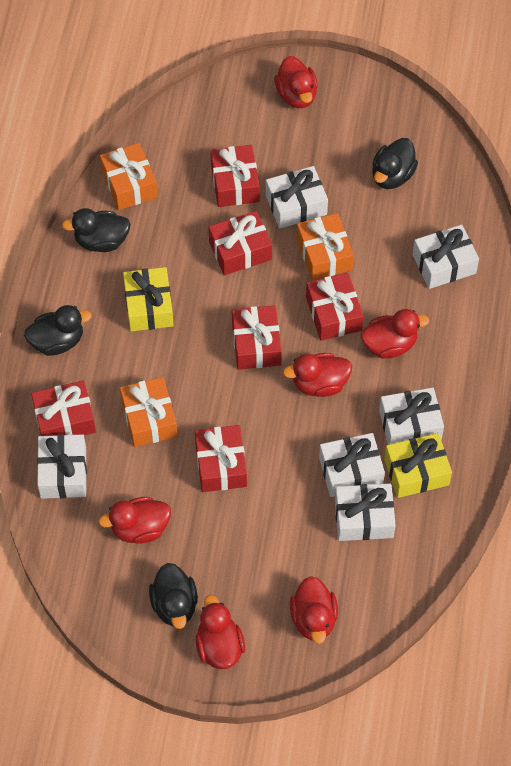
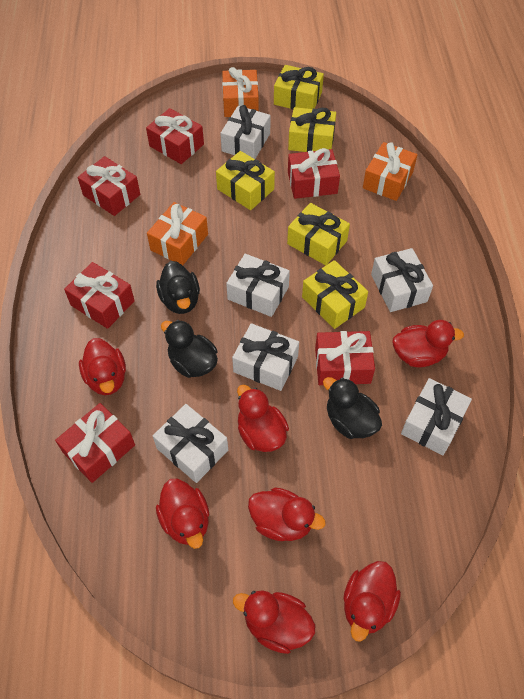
black duck: [24,305,92,356] [62,208,131,252] [149,563,198,629] [372,138,418,189] = 4 -> [156,261,200,314] [161,320,218,378] [323,377,382,439] = 3
red duck: [98,497,171,544] [195,595,245,669] [274,56,318,108] [283,353,352,397] [290,576,338,644] [361,309,429,359] = 6 -> [79,338,126,395] [156,479,209,549] [233,590,315,654] [237,385,289,452] [248,488,325,541] [343,561,401,642] [392,320,464,367] = 7
yellow gift: [123,267,174,331] [384,433,452,498] = 2 -> [216,151,275,210] [274,65,324,109] [287,203,350,265] [288,107,336,152] [302,260,368,329] = 5

